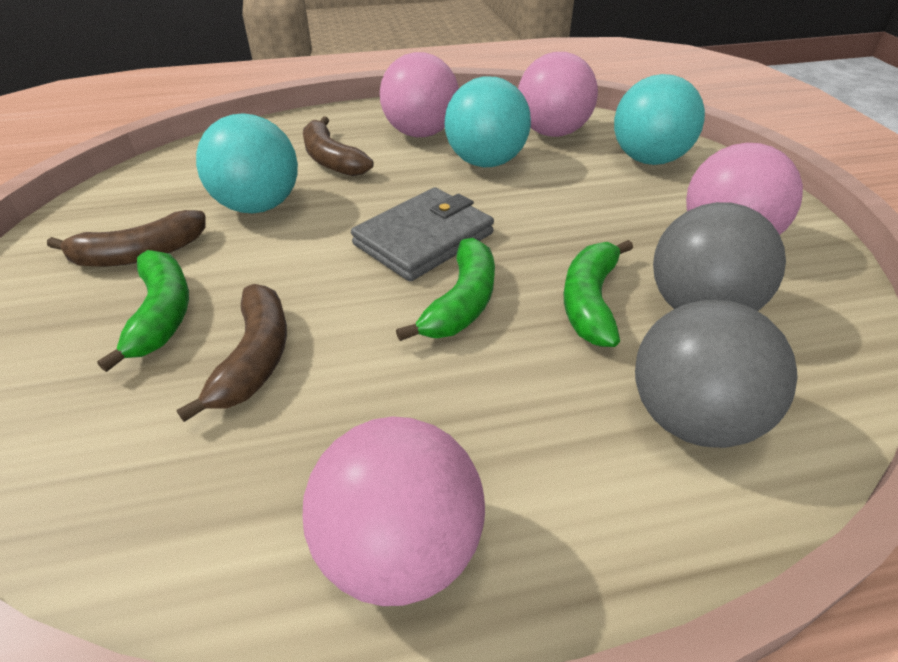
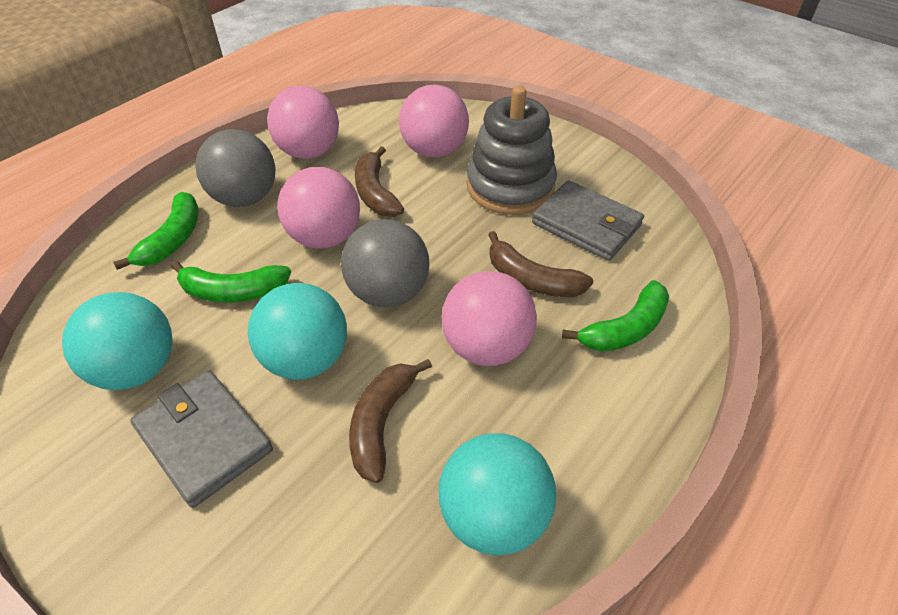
grey stacking toy: none = 0 -> [467,86,557,215] = 1
grey wallet: [351,187,494,282] = 1 -> [130,370,273,508] [532,180,644,261] = 2

